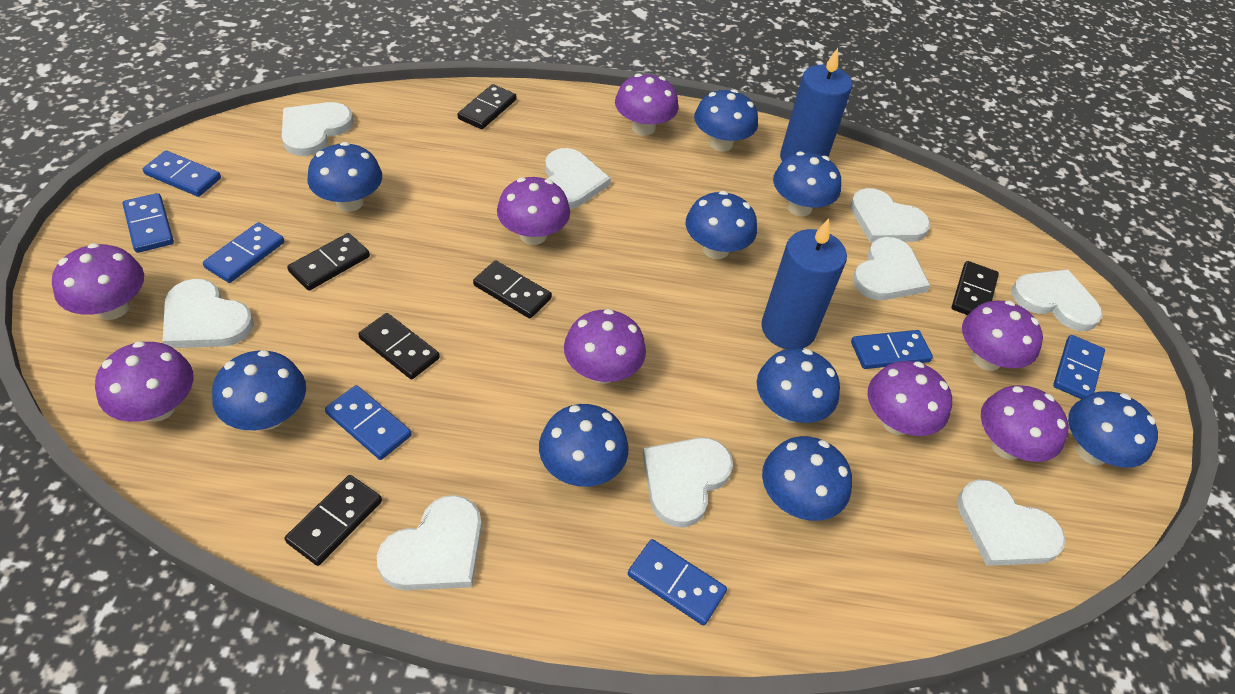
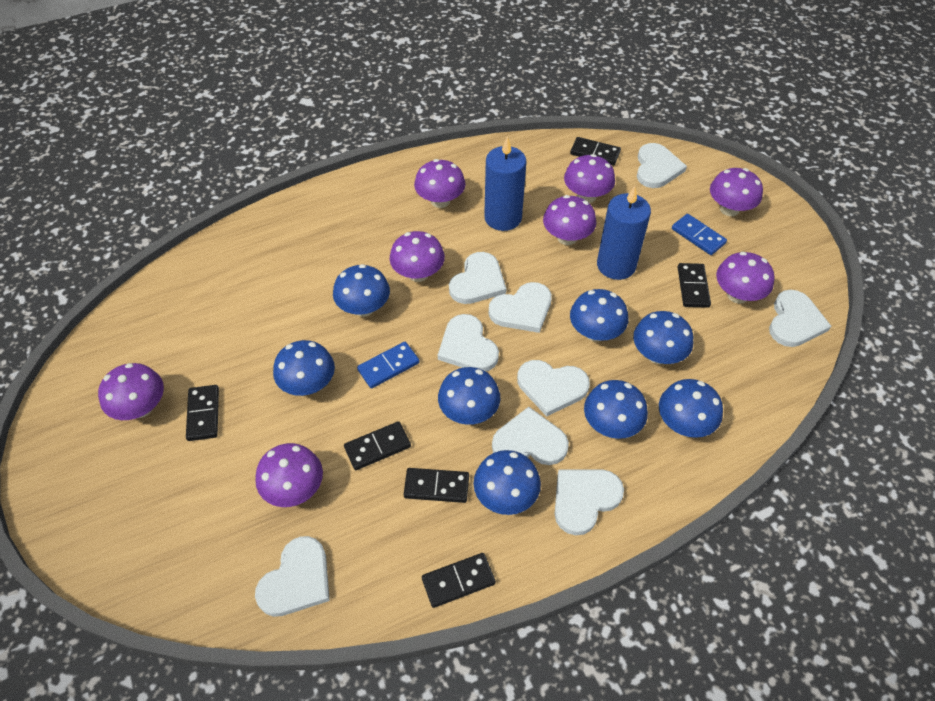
blue domino: [123,193,174,253] [143,151,221,197] [203,222,284,283] [325,385,412,460] [628,539,727,625] [851,330,933,369] [1053,335,1105,399] = 7 -> [357,342,420,389] [672,214,727,255] = 2
blue mushroom: [212,350,306,430] [308,142,382,212] [539,404,629,487] [686,191,757,259] [694,89,758,151] [757,348,840,423] [762,436,852,521] [773,151,841,216] [1068,391,1158,468] = 9 -> [273,340,335,396] [333,264,390,317] [438,367,501,425] [473,450,541,515] [570,289,628,342] [584,380,648,439] [633,311,693,364] [659,379,723,438] = 8

